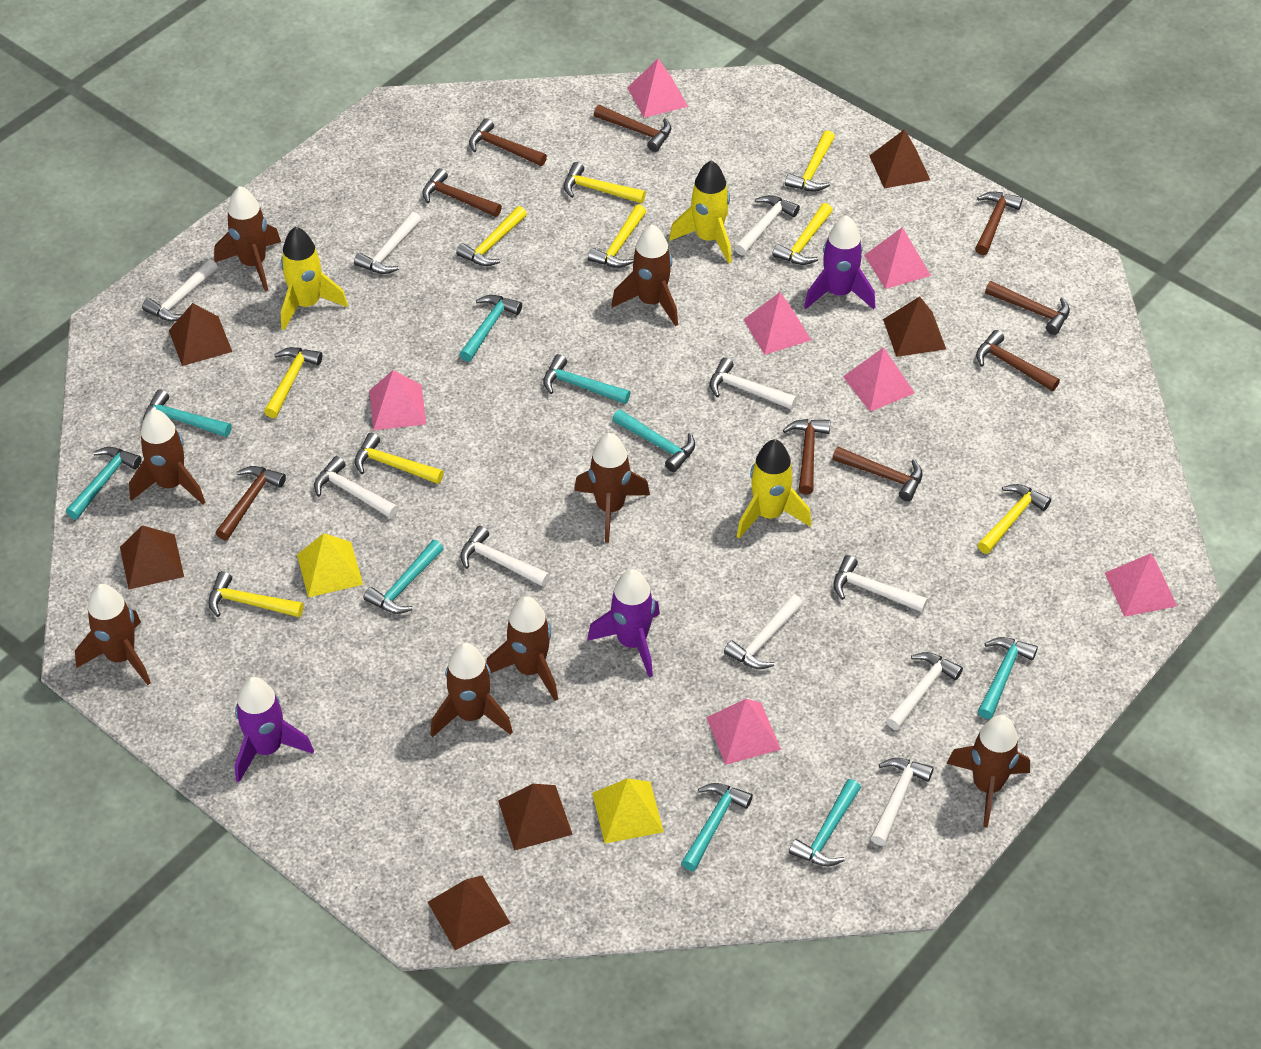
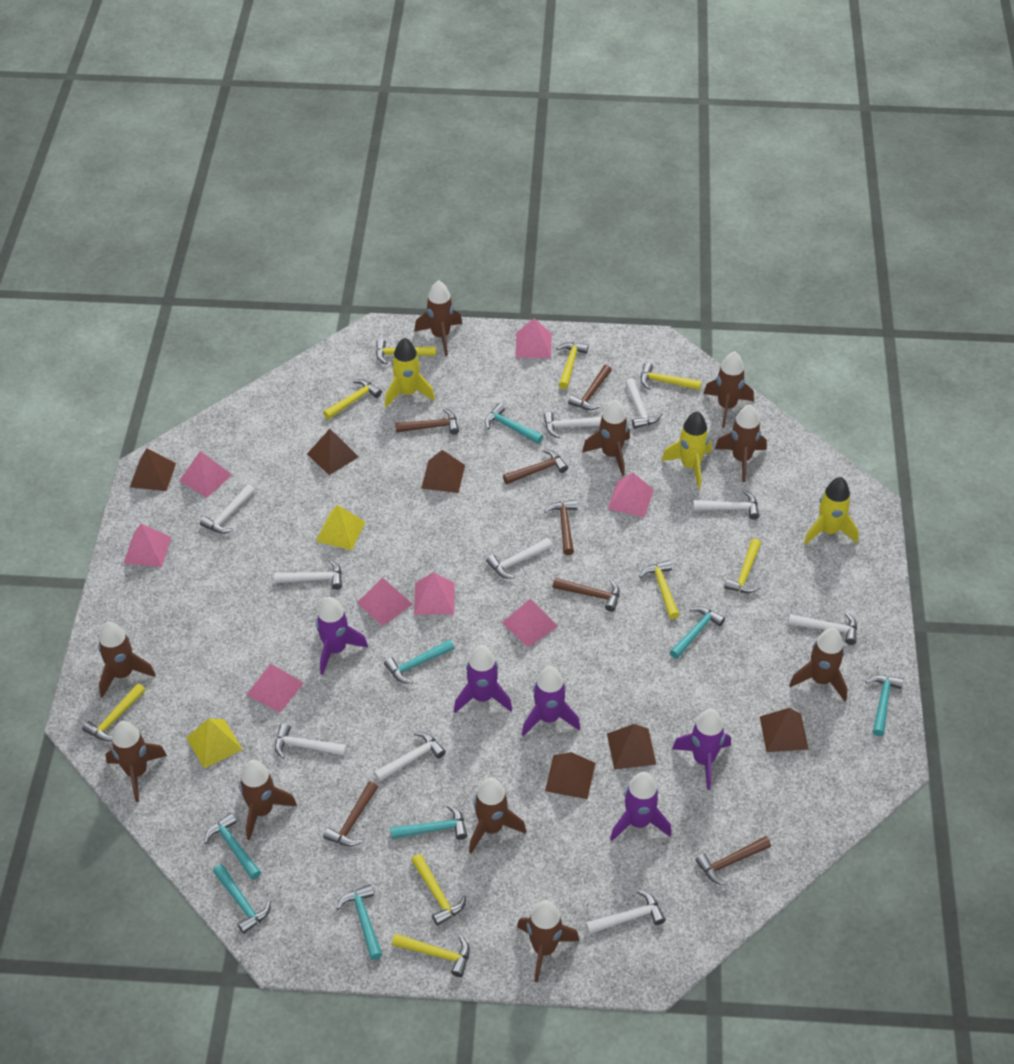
brown hammer: [216,466,286,540] [422,168,502,217] [469,118,547,166] [594,105,671,152] [783,419,830,495] [832,447,923,501] [975,192,1023,255] [976,330,1060,391] [985,281,1070,335] = 9 -> [323,782,378,846] [395,408,459,435] [503,449,568,484] [544,500,578,555] [553,578,620,612] [568,365,612,410] [695,836,771,885] = 7
brown rocket: [75,584,151,685] [129,409,205,504] [214,186,281,291] [430,643,513,737] [486,596,558,701] [574,433,650,543] [611,224,678,326] [947,715,1030,827] = 8 -> [98,622,156,698] [106,721,167,802] [239,760,297,840] [414,280,462,356] [469,777,526,854] [517,900,579,983] [582,400,630,476] [703,351,754,428] [715,404,767,482] [789,628,847,701] = 10
pink pyramid: [369,370,426,430] [627,59,688,118] [706,699,781,765] [743,292,811,355] [843,347,915,412] [864,227,931,289] [1105,553,1177,617] = 7 -> [124,524,171,567] [179,451,232,498] [246,663,304,712] [357,577,413,626] [414,572,455,615] [502,598,558,647] [516,318,551,358] [608,473,654,517] = 8
purple rocket: [235,677,314,783] [587,569,660,677] [804,215,875,309] = 3 -> [316,597,368,675] [454,645,512,713] [522,666,580,736] [610,772,672,841] [672,709,731,790] = 5
turquoise hammer: [66,447,142,519] [143,389,232,437] [364,540,444,614] [459,295,522,362] [543,354,631,404] [612,409,695,472] [681,783,753,871] [789,779,861,866] [978,637,1038,719] = 9 -> [204,813,261,880] [213,864,271,934] [336,884,382,960] [384,640,454,684] [390,805,468,840] [485,403,543,444] [670,606,725,659] [865,675,904,736] = 8

